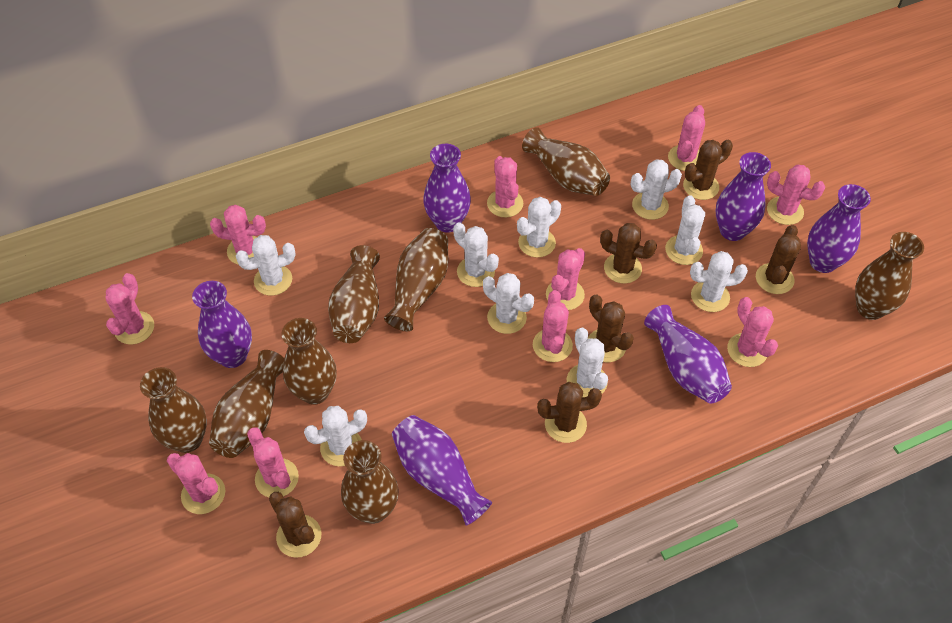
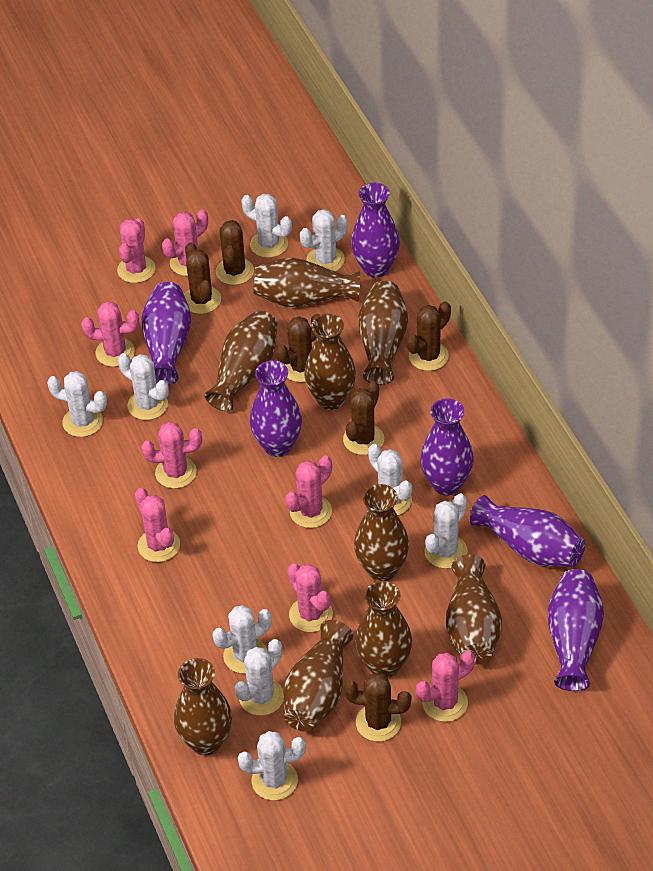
brown vase: [140,367,207,453] [209,350,284,458] [282,318,337,405] [328,245,380,343] [341,440,399,524] [384,228,448,331] [522,127,610,196] [855,232,924,320] = 8 -> [174,658,232,756] [204,310,278,412] [253,258,360,307] [283,620,353,732] [304,314,356,410] [354,484,409,581] [355,581,412,678] [358,281,408,385] [446,554,502,665] = 9
pink cactus: [106,273,154,345] [167,453,225,514] [210,205,266,265] [247,427,299,497] [487,156,523,218] [533,290,573,362] [546,248,585,310] [668,105,705,171] [727,297,778,367] [767,165,825,225] = 10 -> [81,301,139,367] [117,218,156,283] [135,488,180,562] [141,422,202,489] [162,209,208,276] [285,456,332,528] [287,564,333,632] [416,651,475,722] = 8

